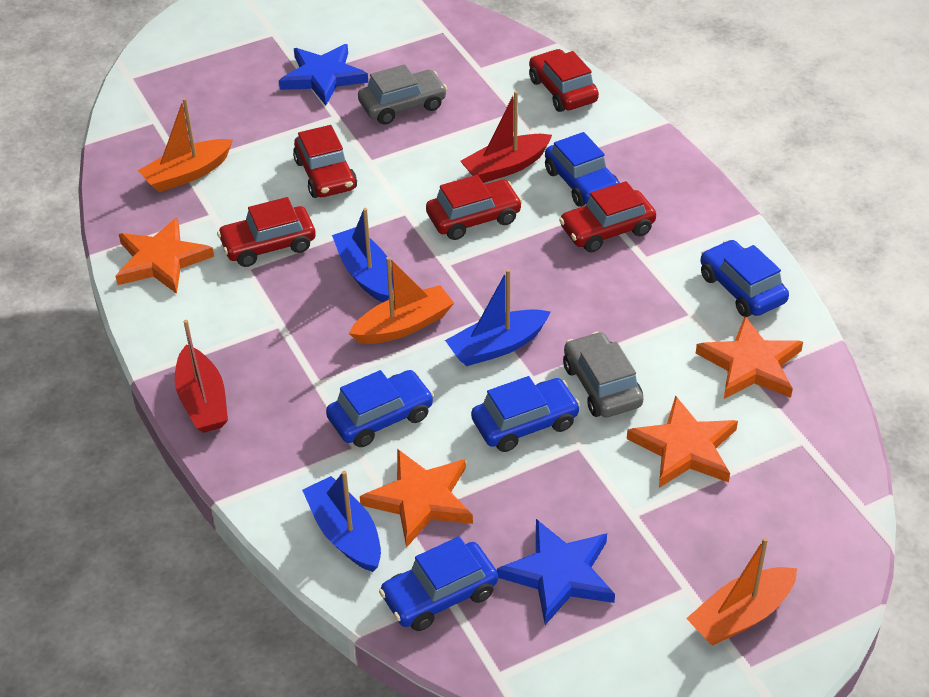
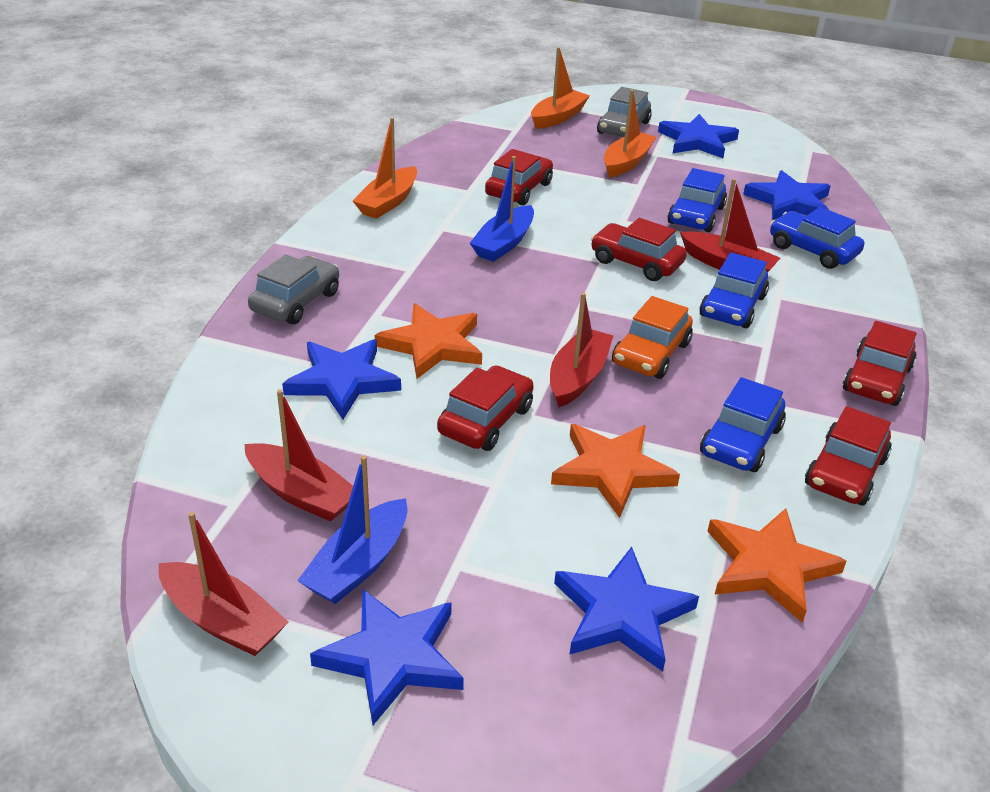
blue boat: [302,471,381,572] [332,208,393,302] [445,269,550,366] = 3 -> [297,455,408,604] [470,156,534,262] = 2
blue car: [326,370,434,447] [379,536,498,631] [471,376,580,452] [545,132,620,207] [700,240,789,317] = 5 -> [667,168,727,232] [699,253,769,328] [700,377,786,472] [770,207,864,269] = 4
blue star: [279,44,368,105] [497,519,615,625] = 2 -> [282,339,401,419] [310,589,464,725] [554,547,699,672] [658,114,739,158] [743,170,830,220] = 5
orange car: none = 0 -> [612,296,693,379] = 1
orange star: [116,217,214,294] [360,449,473,548] [627,395,738,488] [696,316,803,399] = 4 -> [375,303,482,379] [551,424,680,518] [707,508,846,623] = 3
red boat: [175,320,228,433] [460,91,552,183] = 2 -> [159,512,288,656] [244,389,353,522] [550,292,613,407] [680,178,780,272] = 4

